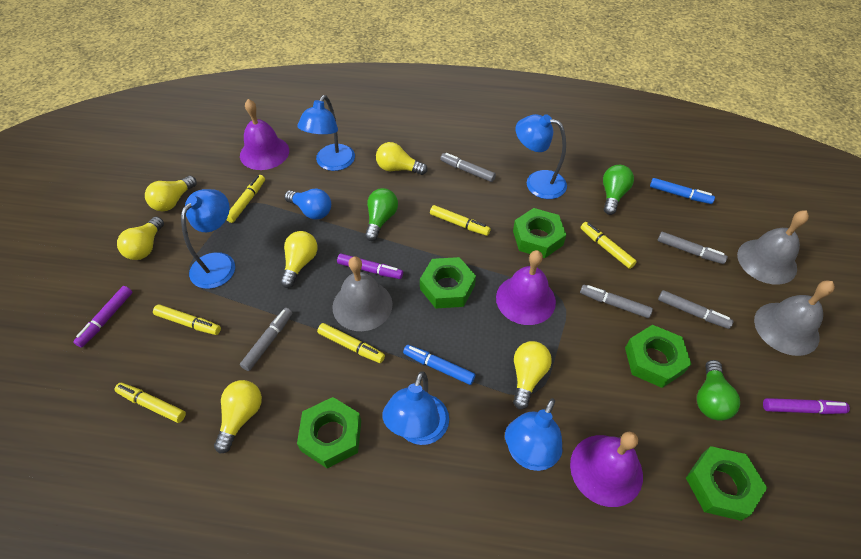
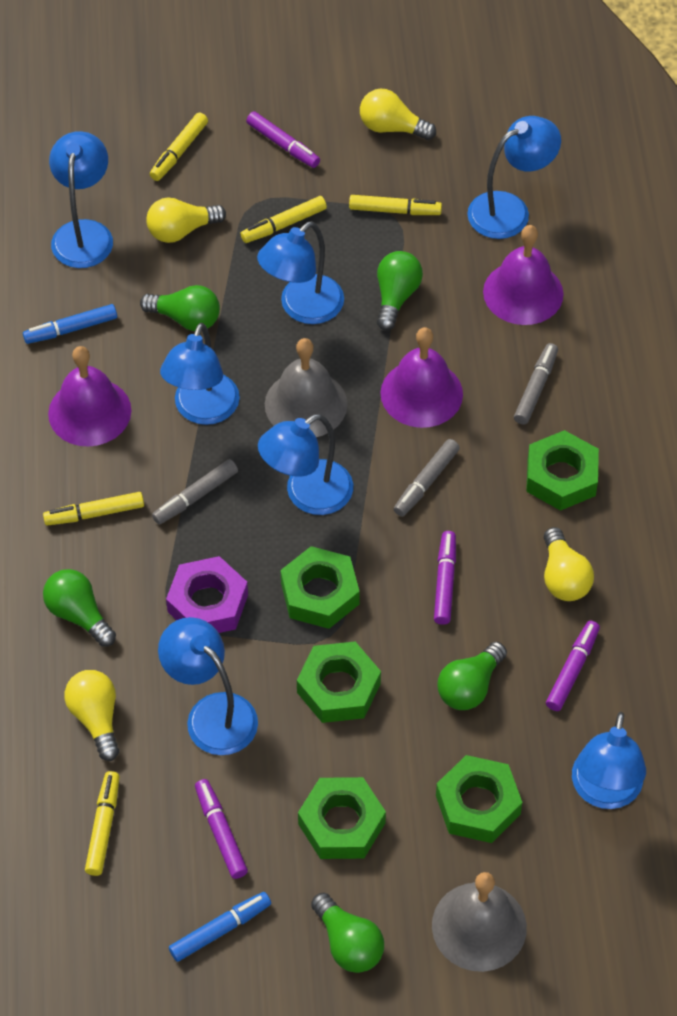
blue lamp: [181,189,235,289] [297,95,355,171] [382,371,449,445] [505,398,562,471] [515,114,567,199] = 5 -> [49,131,113,268] [158,617,258,755] [160,323,240,425] [257,221,344,324] [258,414,353,515] [467,116,561,239] [572,712,646,809] = 7
blue light bulb: [284,189,331,220] = 1 -> none = 0
green light bulb: [365,188,398,241] [603,165,634,215] [697,360,740,421] = 3 -> [43,569,116,647] [140,285,220,331] [311,892,384,973] [377,251,423,330] [438,642,507,710] = 5
grey bell: [332,256,393,331] [737,210,809,285] [754,281,835,356] = 3 -> [265,338,348,437] [432,872,527,972] = 2
grey marker: [240,308,292,371] [440,153,496,182] [580,285,653,318] [658,232,728,264] [658,290,734,329] = 5 -> [152,459,238,524] [394,439,460,517] [514,343,558,425] = 3
purple marker: [73,286,132,348] [337,254,403,279] [763,398,850,414] = 3 -> [195,779,248,879] [246,111,320,168] [434,531,456,625] [546,621,600,711] = 4
purple nut: none = 0 -> [166,556,248,633] = 1
yellow light bulb: [117,216,164,260] [145,176,197,212] [214,380,262,454] [280,231,318,288] [376,142,427,175] [513,341,552,410] = 6 -> [64,670,119,761] [146,198,226,243] [360,88,436,140] [544,527,594,601] = 4
yellow marker: [115,383,186,423] [153,304,221,335] [226,175,265,223] [317,323,385,363] [430,205,491,236] [581,222,637,269] = 6 -> [43,492,144,526] [85,771,119,876] [150,113,208,181] [241,196,327,243] [349,195,442,215] = 5

